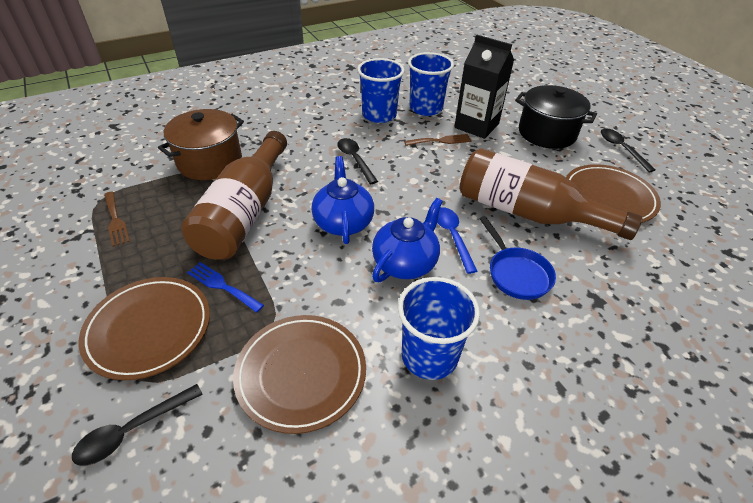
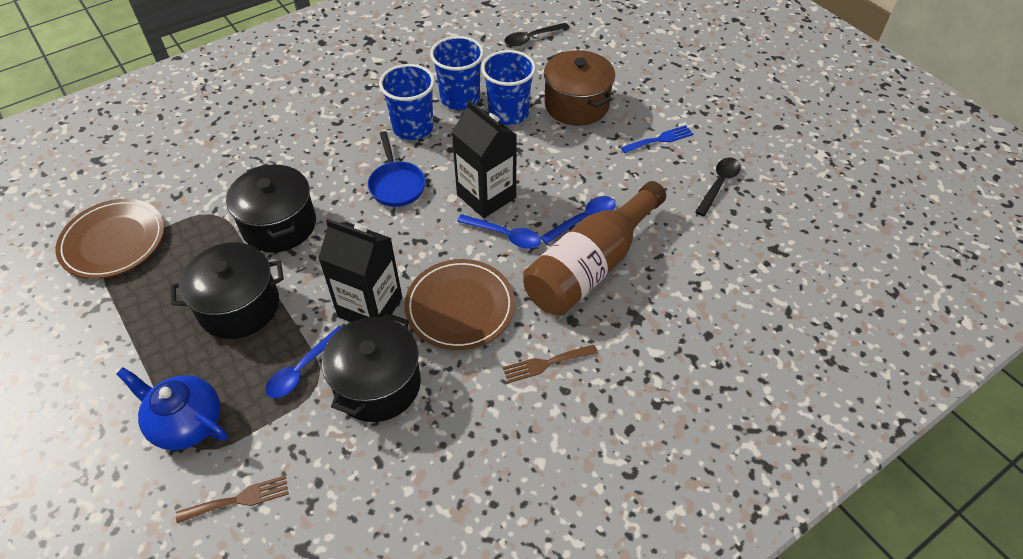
black carton: [454,35,514,139] = 1 -> [318,219,402,322] [452,100,517,218] = 2
black pot: [515,85,597,149] = 1 -> [171,243,284,339] [226,164,316,252] [322,313,421,422] = 3
black spoon: [72,384,203,466] [337,138,378,184] [601,128,656,172] = 3 -> [504,23,569,46] [695,158,741,216] = 2
blue spoon: [437,207,477,274] = 1 -> [265,325,342,398] [457,214,541,249] [540,196,616,244] = 3
blue teapot: [312,156,374,244] [372,198,443,282] = 2 -> [116,367,227,450] = 1
brown bottle: [181,131,287,260] [460,148,642,240] = 2 -> [523,181,666,315] = 1
brown plate: [79,277,210,380] [233,315,366,434] [566,164,661,223] = 3 -> [56,199,164,279] [404,259,515,350] = 2

